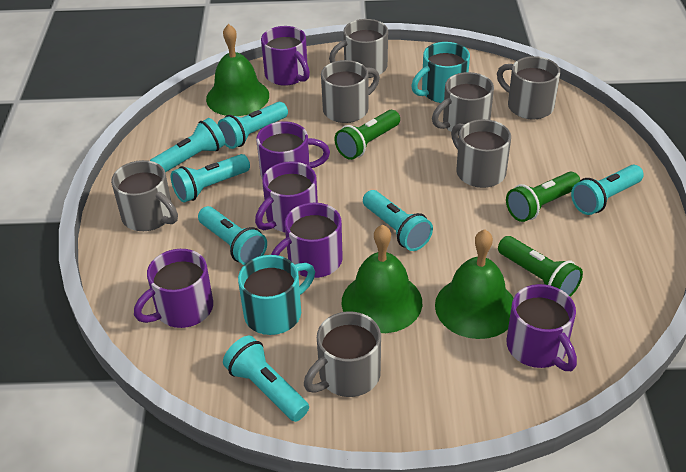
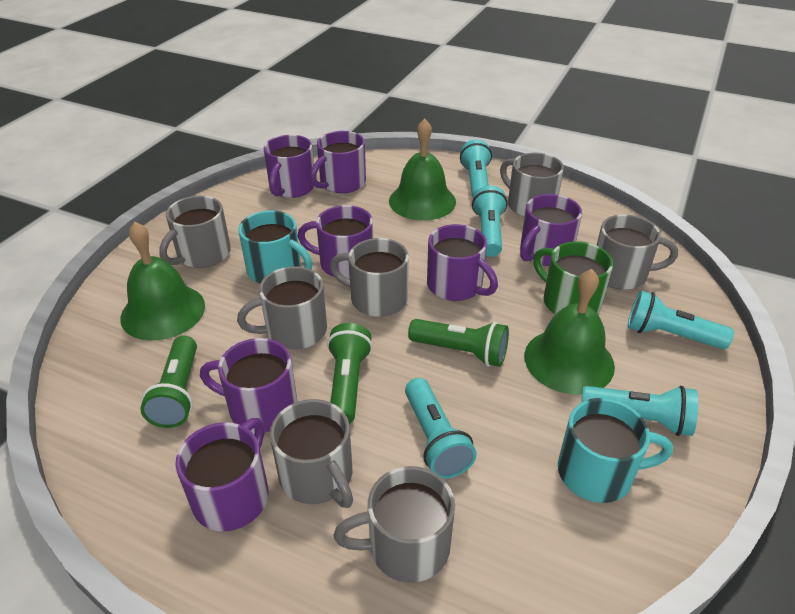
green mug: none = 0 -> [533,241,613,314] = 1
purple mug: [134,249,213,328] [255,161,318,232] [256,121,330,179] [261,26,310,86] [271,202,343,278] [507,284,577,371] = 6 -> [175,418,269,531] [200,338,297,433] [263,135,315,198] [298,205,373,279] [310,131,366,193] [427,224,498,301] [520,194,582,266] = 7
turquoise flashlight: [150,118,225,172] [171,154,250,202] [198,206,267,265] [217,102,288,149] [223,336,309,422] [363,190,433,251] [571,165,644,215] = 7 -> [405,378,477,479] [460,139,492,197] [472,185,508,257] [581,386,698,436] [627,290,734,349] = 5

